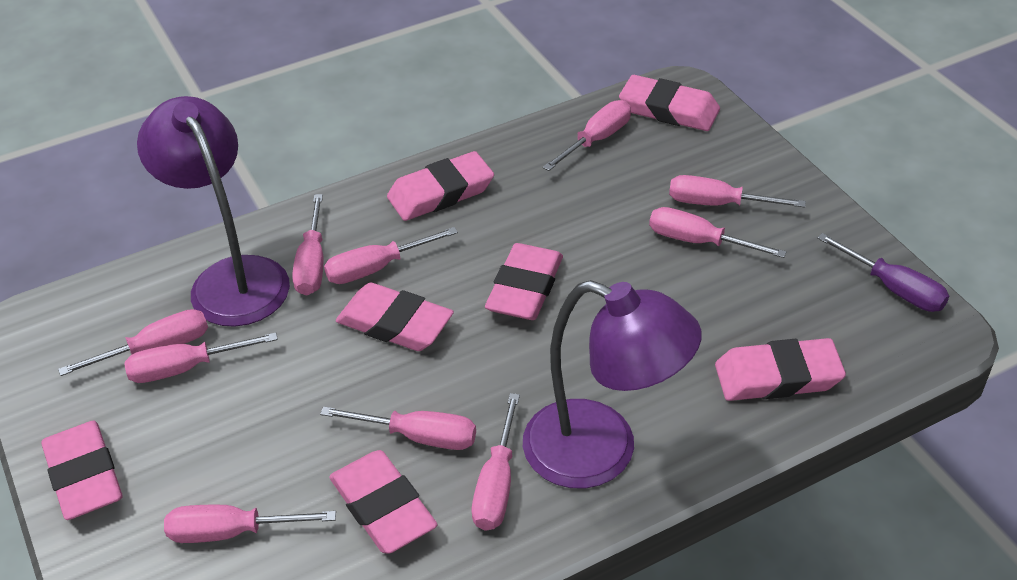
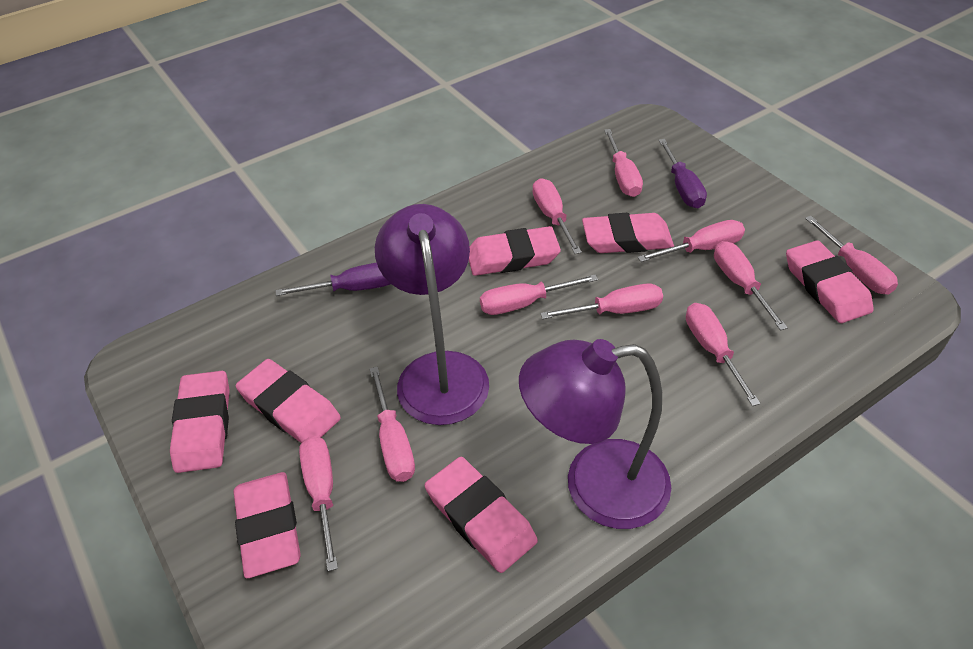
purple screwdriver: [817,233,949,312] = 1 -> [276,263,390,296] [658,139,707,208] = 2

